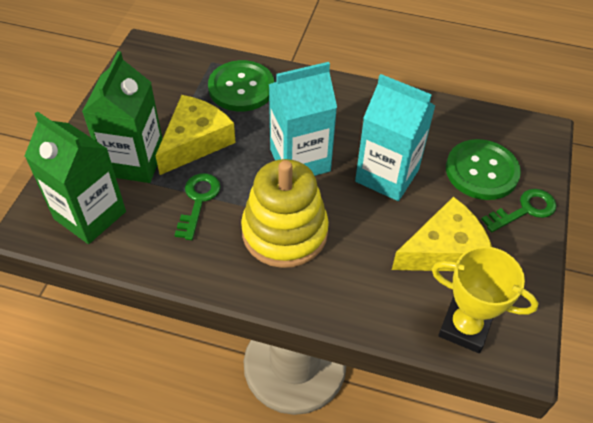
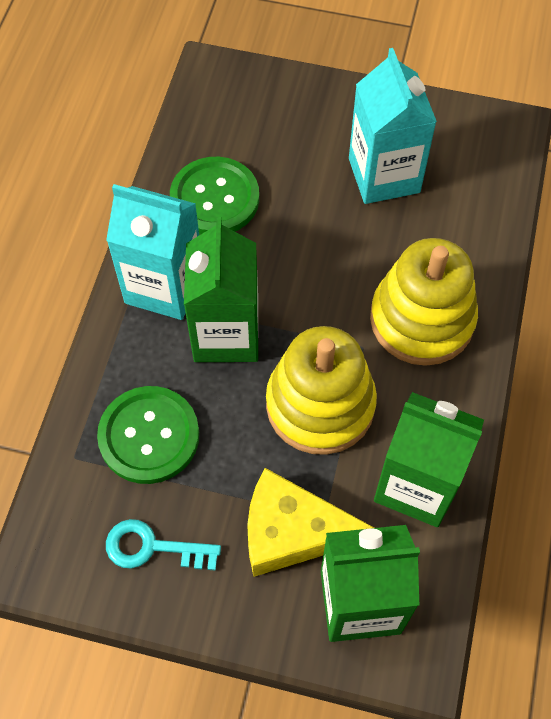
green carton: [25,111,126,244] [82,51,162,183] = 2 -> [184,217,258,362] [321,525,420,642] [374,392,484,527] = 3
green key: [175,173,221,240] [481,189,557,232] = 2 -> none = 0
turquoise key: none = 0 -> [106,519,221,571] = 1
yellow cheese: [155,95,236,175] [392,197,492,271] = 2 -> [247,468,374,577] = 1
yellow stacking toy: [241,159,329,268] = 1 -> [266,326,377,455] [370,238,478,366] = 2
yellow trophy: [432,246,539,353] = 1 -> none = 0

